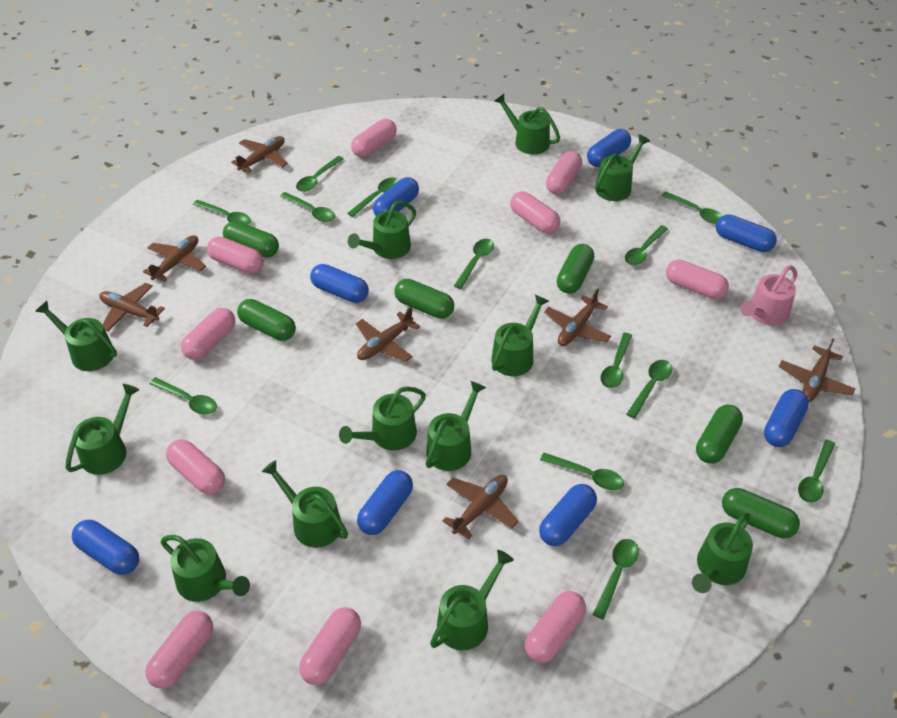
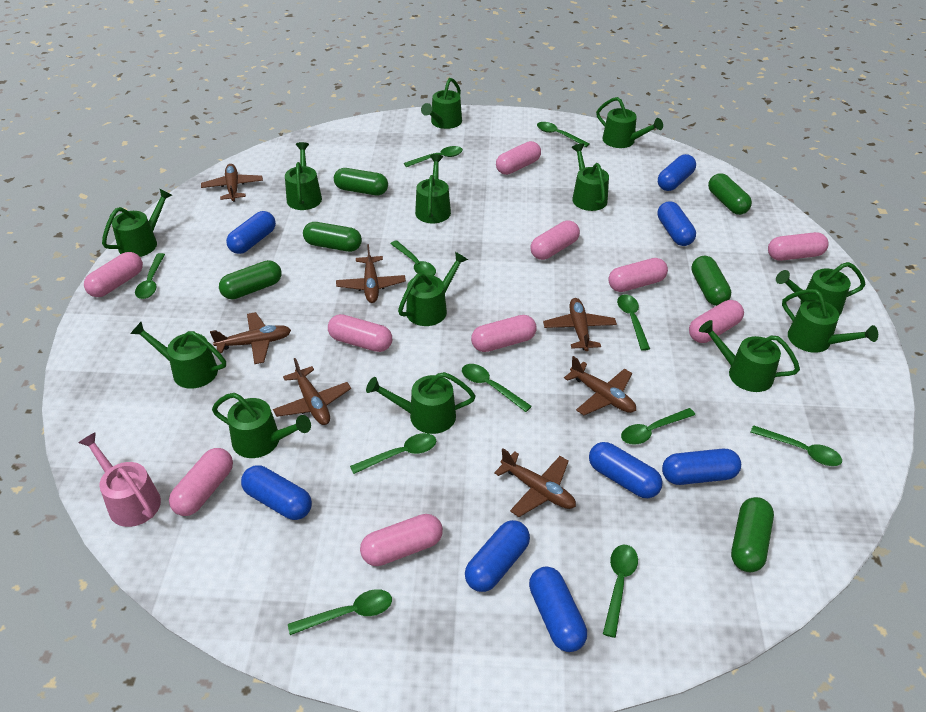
green spoon: [149,377,217,415] [193,200,251,225] [280,192,335,222] [296,156,344,192] [347,177,399,217] [454,239,494,289] [540,453,624,490] [593,539,639,619] [600,332,632,388] [625,225,668,265] [627,360,672,419] [662,192,723,224] [798,440,835,503] = 13 -> [135,253,165,299] [288,589,392,635] [350,433,436,474] [390,240,436,276] [404,146,463,167] [462,364,532,412] [537,122,590,147] [603,545,638,638] [617,294,650,351] [621,408,695,445] [750,425,842,466] = 11
green watering can: [35,301,117,371] [66,384,139,475] [161,535,250,602] [262,460,348,548] [339,387,426,451] [348,201,416,259] [425,381,486,471] [430,550,514,650] [491,295,549,376] [495,94,560,155] [595,134,650,201] [692,513,753,593] = 12 -> [102,189,172,257] [130,322,226,389] [212,393,311,458] [285,142,322,210] [366,372,476,434] [398,252,468,326] [415,154,451,223] [421,78,462,129] [572,144,609,211] [596,97,663,148] [699,320,800,392] [776,262,866,316] [782,289,878,353] = 13

